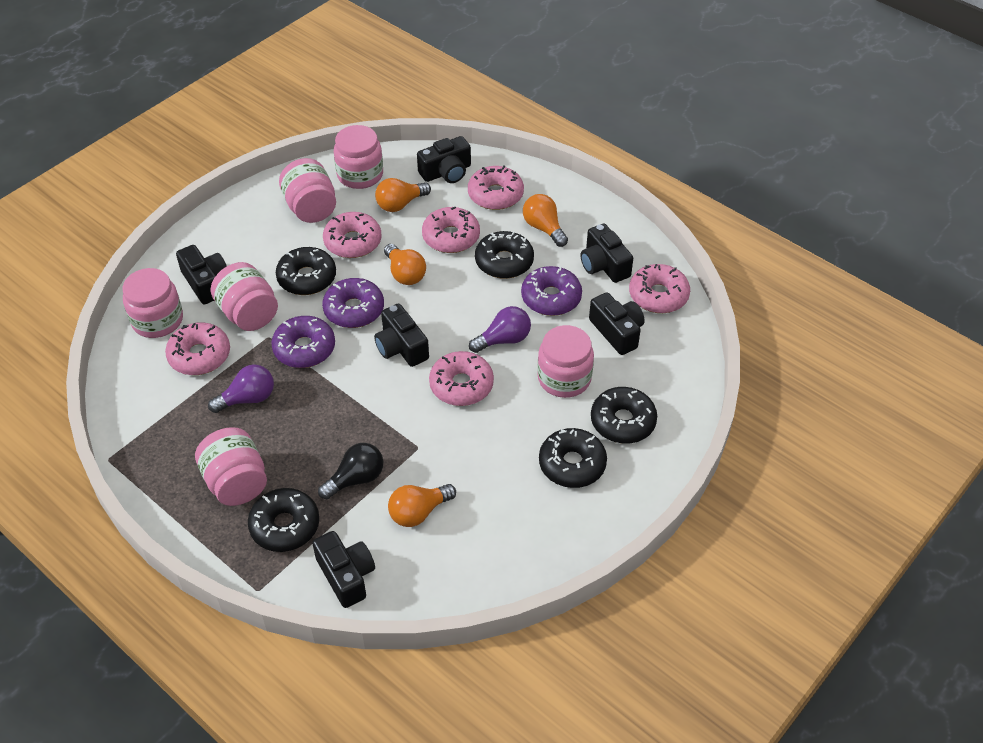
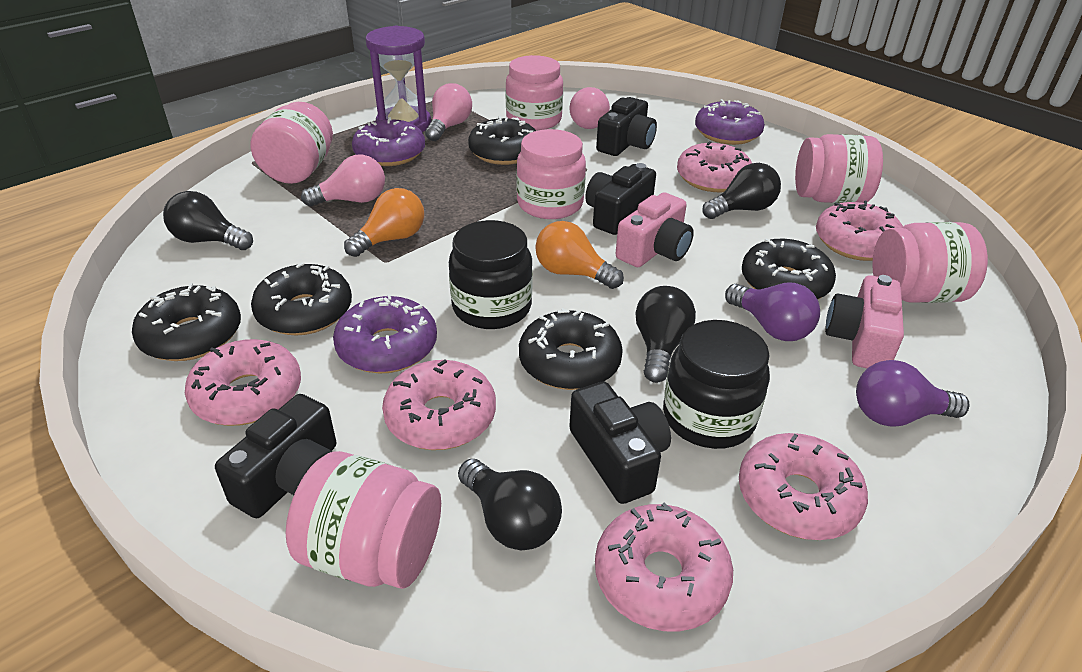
black camera: [176,245,227,304] [312,531,375,608] [374,304,429,367] [417,136,471,183] [581,224,633,283] [589,293,645,355] = 6 -> [215,394,336,518] [569,381,671,504] [585,163,656,235] [596,97,657,156] = 4
black jar: none = 0 -> [449,220,533,329] [663,320,770,449] = 2
black light bulb: [318,443,383,499] = 1 -> [163,191,253,250] [458,459,562,550] [635,286,696,383] [702,163,781,219] = 4
orange light bulb: [375,178,431,212] [384,244,426,285] [388,484,456,527] [523,194,568,247] = 4 -> [344,188,424,257] [535,221,624,289] = 2
pink camera: none = 0 -> [615,193,694,267] [825,275,904,368] = 2
pink light bulb: none = 0 -> [301,155,385,206] [425,83,472,141] [569,87,610,129] = 3
purple hourglass: none = 0 -> [365,26,431,132] = 1

